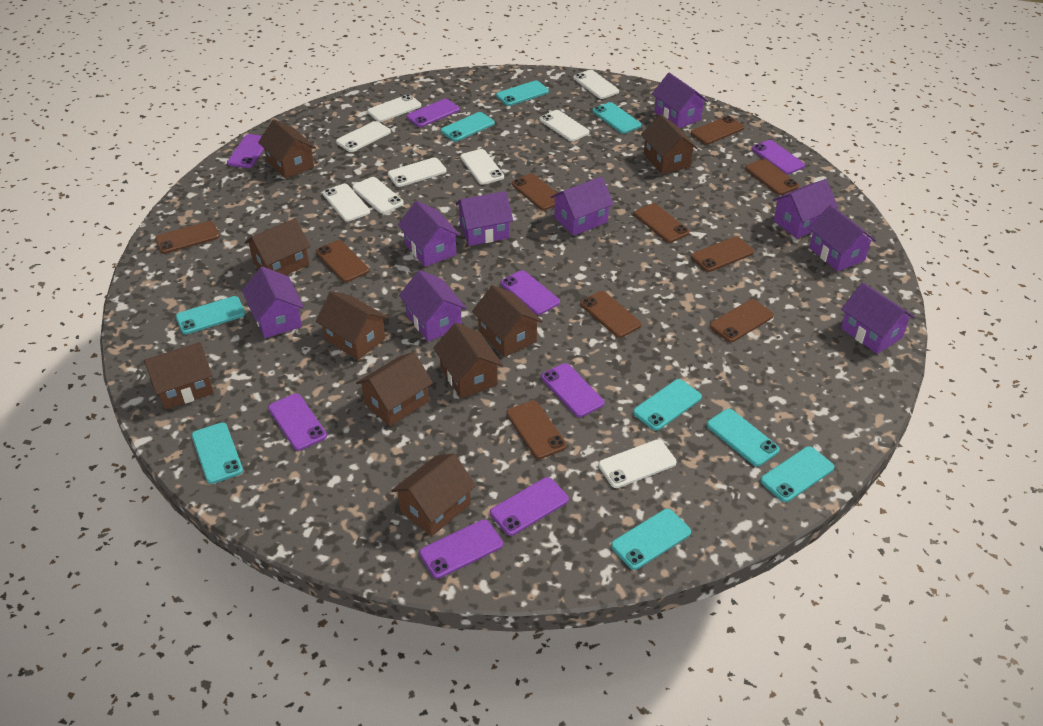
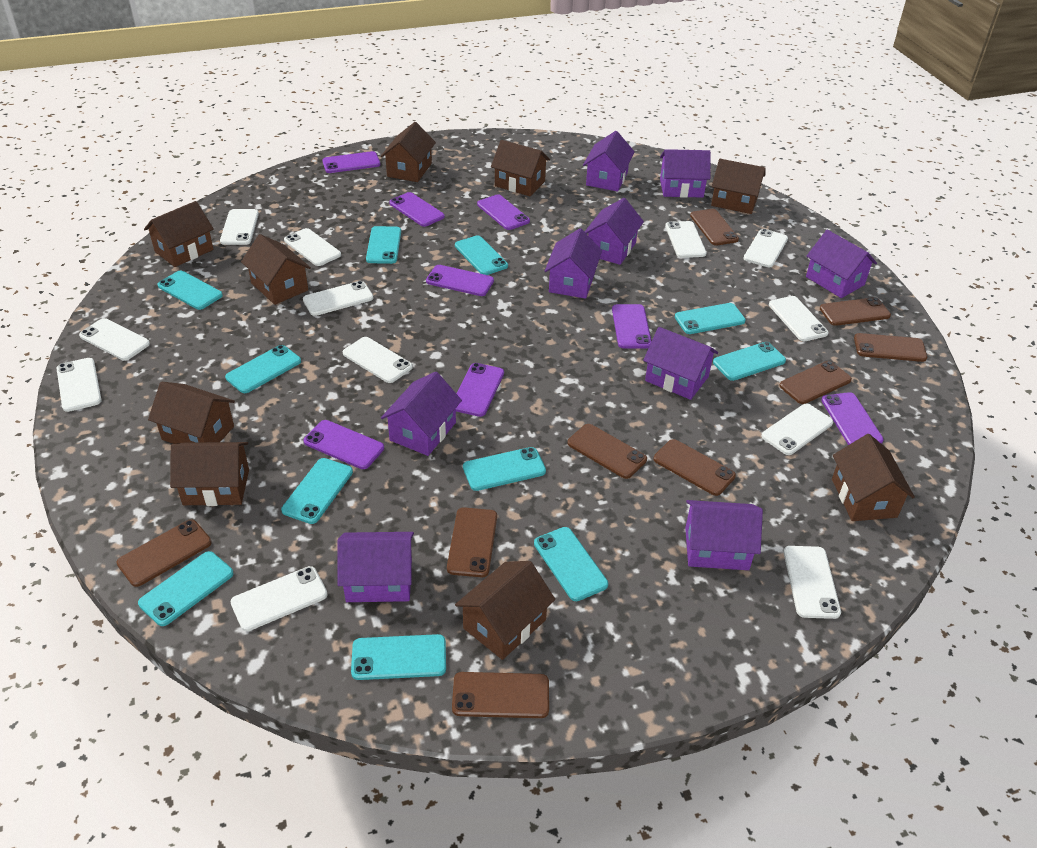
brown phone: [155,221,220,254] [316,240,369,282] [506,400,567,459] [512,174,557,210] [580,291,641,338] [634,203,690,243] [691,116,744,144] [691,237,754,272] [709,299,774,342] [745,159,799,195] = 10 -> [116,519,212,587] [447,507,497,577] [452,672,549,718] [567,424,647,479] [654,439,736,496] [690,209,739,245] [779,361,852,404] [820,297,891,326] [854,333,927,362] = 9
turquoise phone: [176,296,245,334] [192,423,243,484] [441,112,495,142] [496,80,549,106] [593,102,641,134] [611,509,691,570] [633,379,702,431] [707,409,780,466] [760,446,834,502] = 9 -> [138,551,233,626] [158,271,223,310] [225,345,301,393] [281,458,353,524] [351,634,446,680] [366,226,401,264] [455,235,508,275] [463,447,546,491] [534,527,608,601] [675,303,746,334] [713,342,786,381] = 11
white phone: [322,184,370,222] [336,121,391,152] [352,177,404,213] [367,94,421,122] [388,157,447,187] [460,149,504,185] [539,110,590,141] [573,70,619,99] [598,439,676,488] = 9 -> [56,358,102,412] [79,318,150,361] [220,209,259,245] [230,566,328,631] [284,228,341,266] [303,281,373,316] [343,337,413,383] [665,221,707,258] [743,229,788,267] [762,404,833,455] [769,296,829,341] [784,546,841,619] = 12

